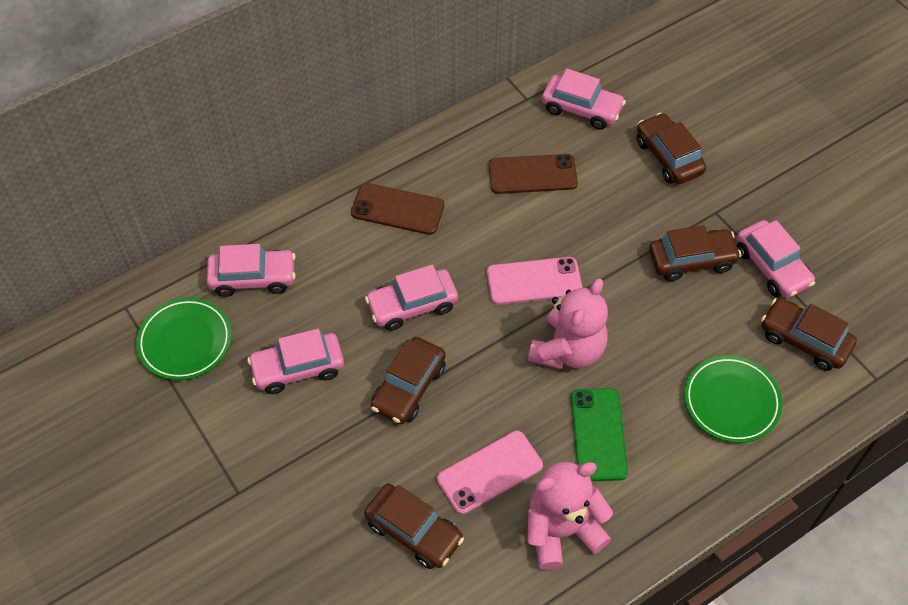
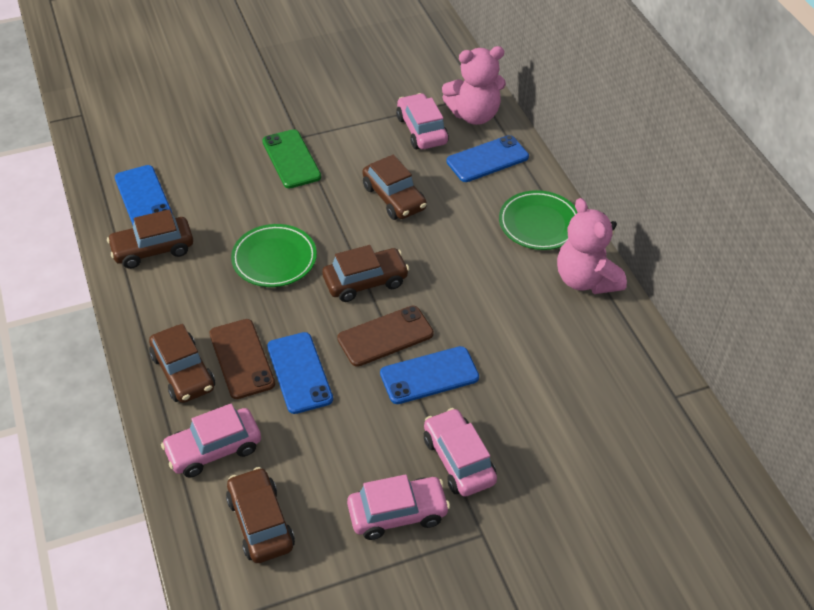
blue phone: none = 0 -> [115,165,172,225] [267,332,333,414] [380,346,479,404] [446,135,529,182] = 4
pink car: [207,244,296,297] [247,329,344,394] [365,265,458,331] [542,69,626,130] [736,220,815,298] = 5 -> [161,404,261,478] [347,474,450,540] [396,93,449,149] [424,408,497,497] = 4
pink phone: [437,431,543,515] [487,257,583,305] = 2 -> none = 0

